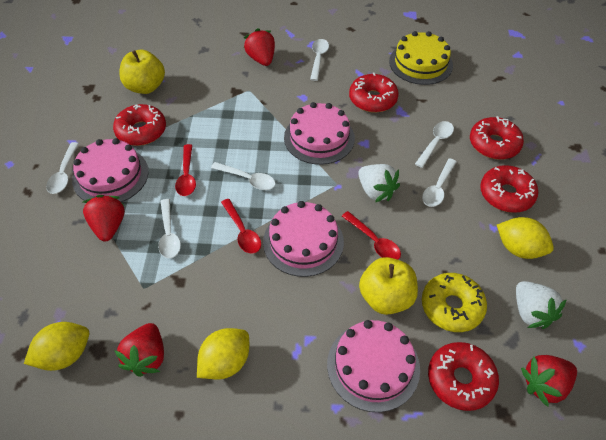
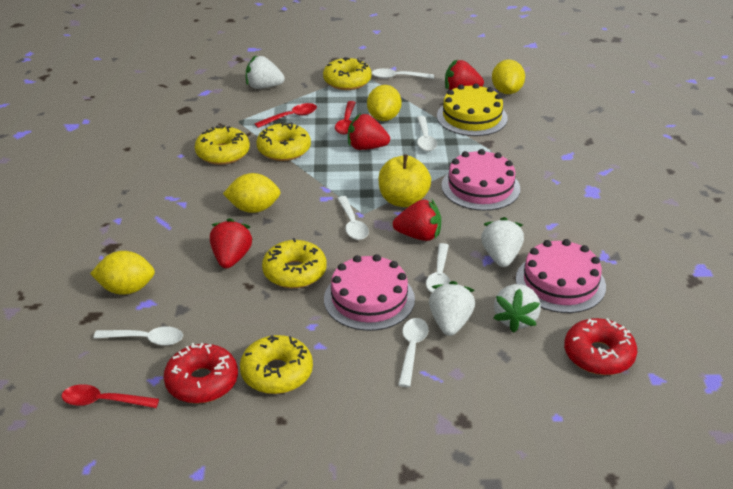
pink cake: [72,138,149,202] [263,201,344,277] [284,102,355,165] [327,320,420,412] = 4 -> [324,254,415,331] [441,149,520,211] [516,239,606,313] = 3
red donut: [113,104,166,146] [349,72,399,113] [428,342,499,411] [470,116,524,160] [480,165,538,213] = 5 -> [163,343,238,404] [564,318,637,375] = 2
white strawberry: [358,164,400,202] [516,281,567,329] = 2 -> [246,55,285,89] [429,281,475,336] [481,217,524,267] [494,284,541,333] = 4
yellow apple: [119,50,165,94] [359,257,418,315] = 2 -> [378,154,431,207] = 1
yellow donut: [422,273,487,332] = 1 -> [195,125,250,165] [240,335,313,394] [257,122,311,161] [262,238,327,288] [323,57,372,90] = 5
yellow lemon: [24,322,89,371] [197,328,249,379] [497,217,554,259] = 3 -> [90,251,155,295] [223,173,281,213] [367,85,402,121] [492,59,525,94] = 4

